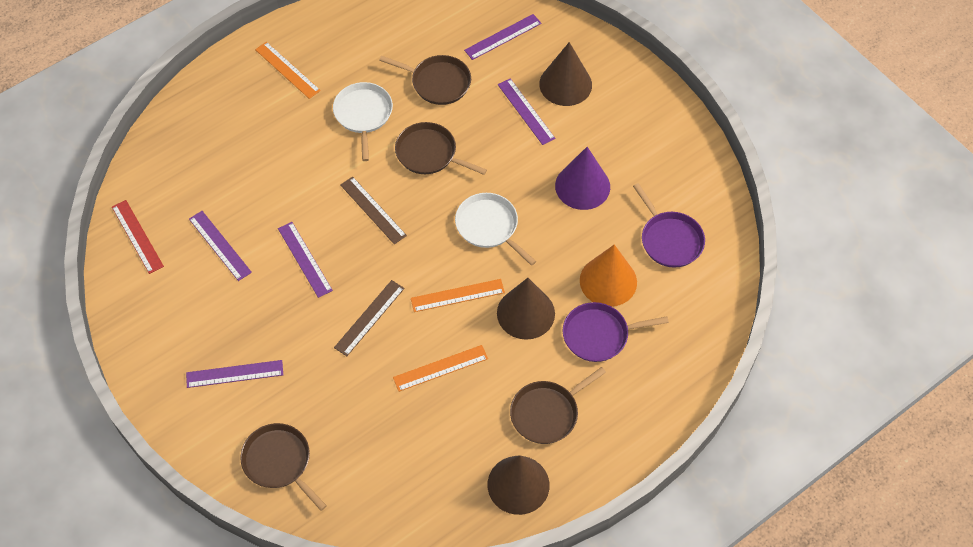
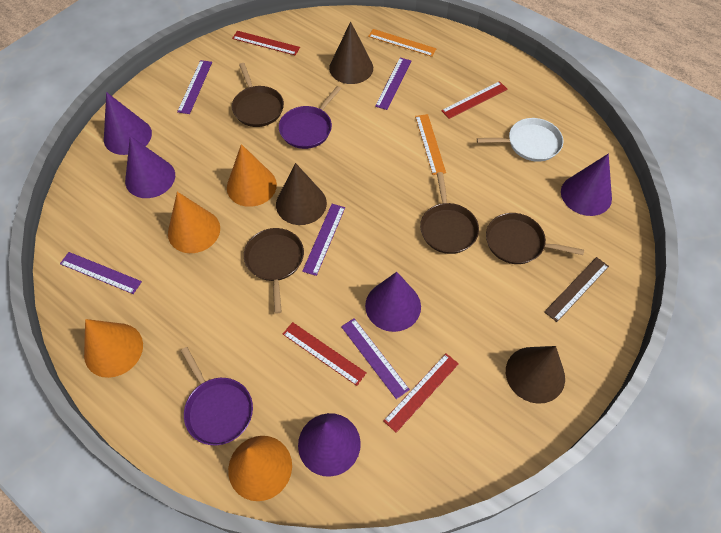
brown ruler: [334,280,404,356] [341,177,407,244] = 2 -> [544,257,609,322] = 1
orange cone: [580,245,637,307] = 1 -> [84,319,143,378] [168,192,220,253] [227,144,277,207] [228,436,292,501] = 4
orange ruler: [255,42,321,99] [393,345,488,392] [411,279,505,312] = 3 -> [368,29,437,57] [415,114,446,175] = 2
purple cone: [555,147,610,210] = 1 -> [104,92,152,155] [125,136,175,198] [298,413,361,477] [365,272,421,332] [561,154,612,216] = 5
red ruler: [112,200,164,274] = 1 -> [232,31,300,55] [283,322,366,386] [383,353,459,433] [441,81,507,119] = 4
white pan: [333,82,393,161] [455,193,536,266] = 2 -> [477,118,563,162] = 1

